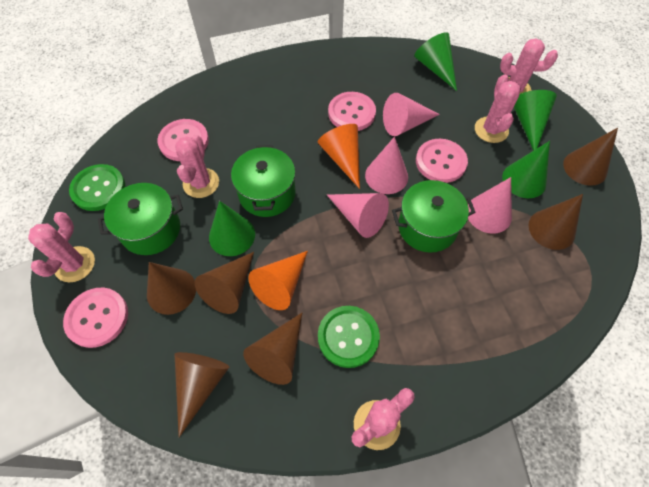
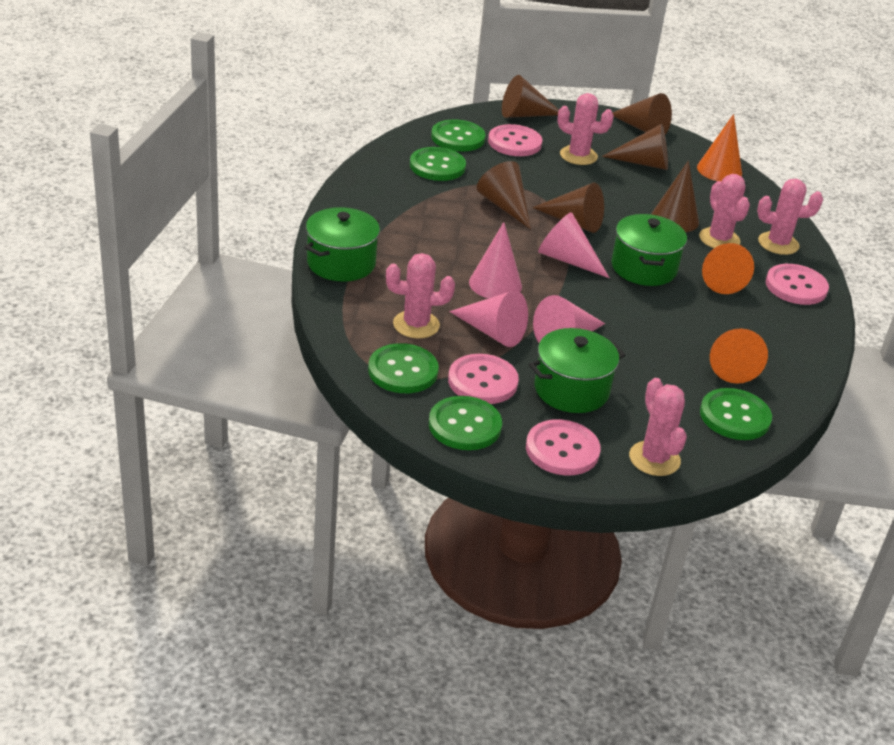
green button: [69,164,125,211] [318,306,380,368] = 2 -> [368,343,439,393] [410,147,466,181] [429,396,502,450] [431,120,485,151] [700,388,772,440] = 5
green cone: [209,201,255,256] [414,32,457,91] [502,141,550,198] [514,90,557,151] = 4 -> none = 0
orange cone: [248,251,308,310] [318,124,360,189] = 2 -> [697,114,742,181] [702,243,754,294] [710,328,768,384] = 3

